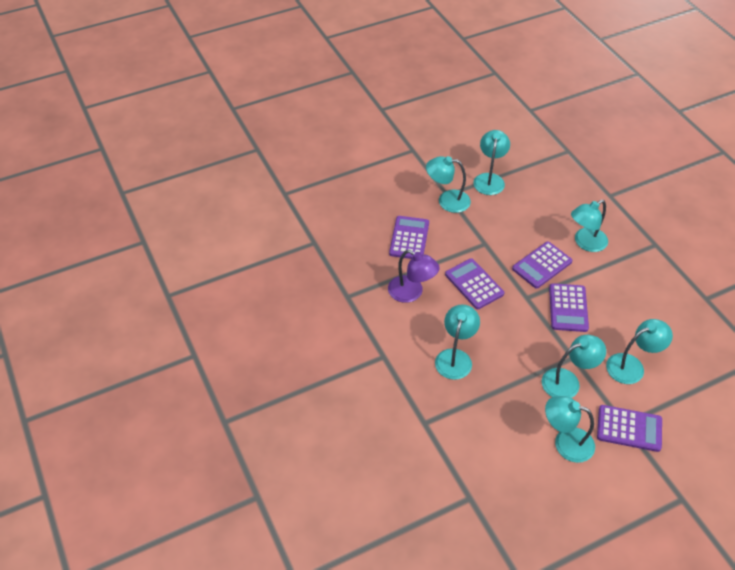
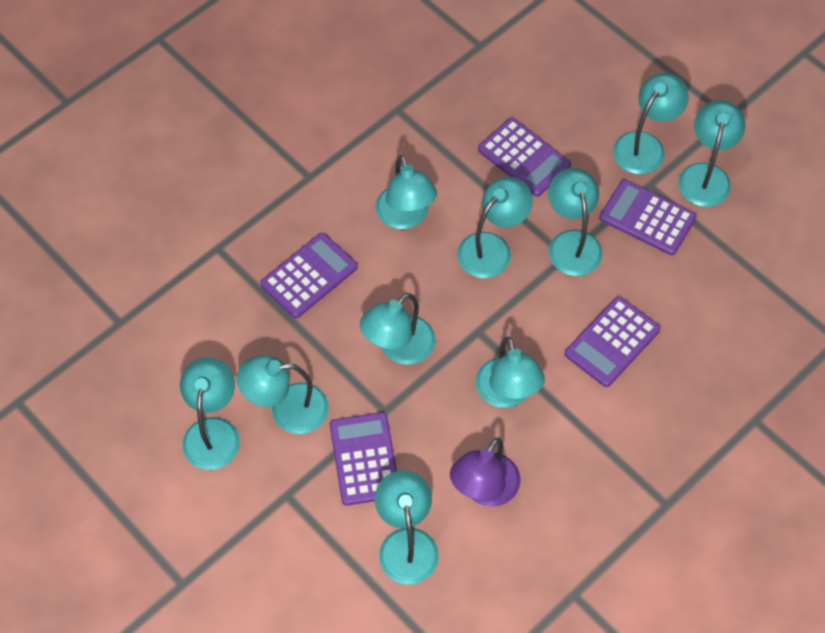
turquoise lamp: [426,156,471,213] [435,304,480,380] [473,130,510,195] [542,335,606,398] [545,396,595,463] [571,200,608,252] [606,319,673,384] = 7 -> [180,357,240,470] [237,355,329,434] [360,293,436,365] [374,470,439,584] [376,155,437,229] [457,177,533,278] [476,337,545,408] [548,168,603,276] [613,73,689,174] [678,100,746,207] = 10

